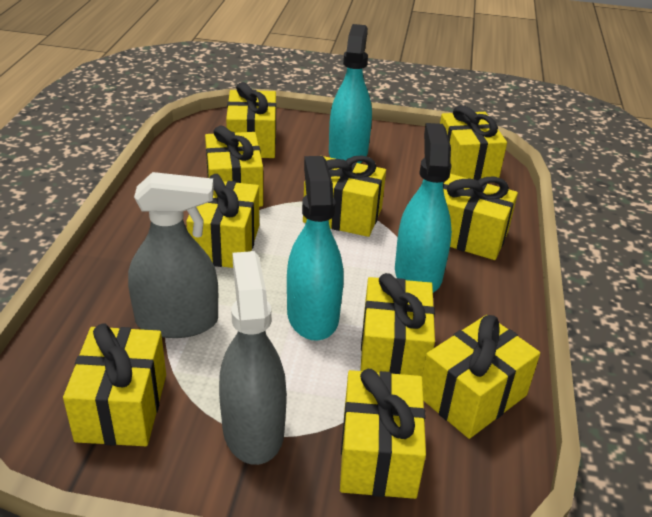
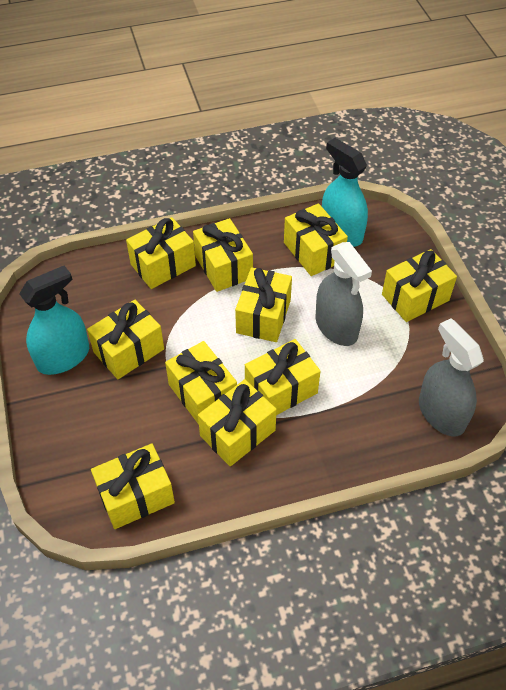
turquoise spray bottle: [287,156,344,341] [329,24,372,163] [395,123,452,292] = 3 -> [19,266,89,375] [322,138,368,247] = 2

